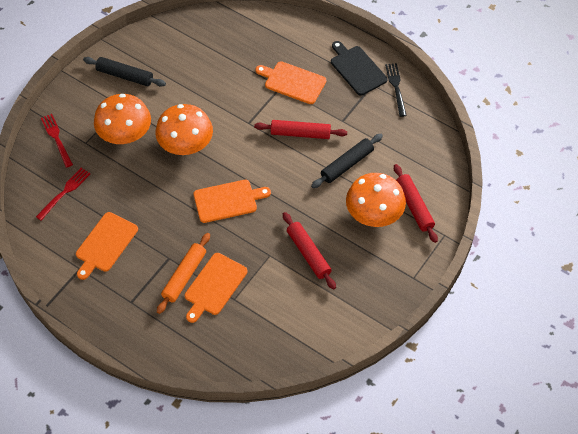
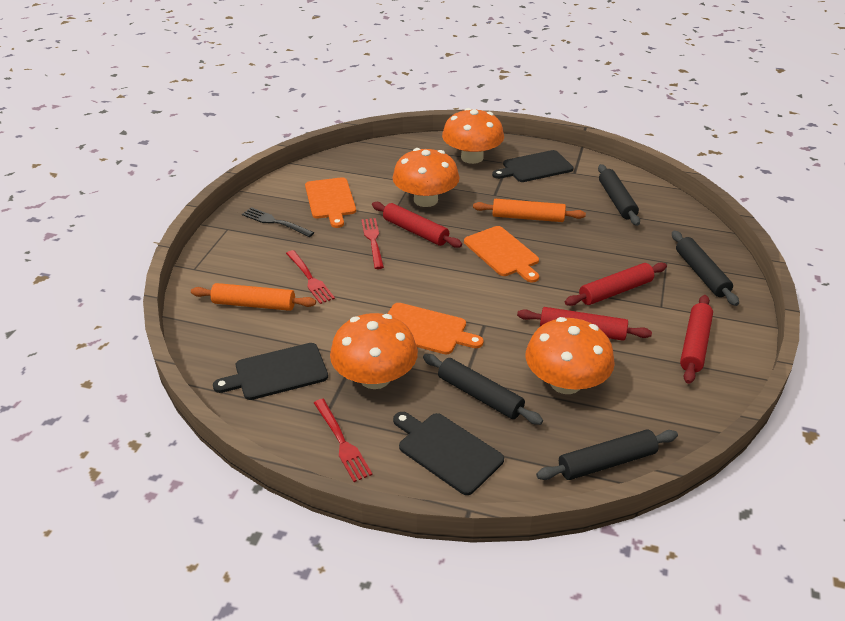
black cutting board: [331,41,388,96] = 1 -> [213,343,328,400] [393,412,504,495] [492,150,574,182] = 3
black rolling pin: [83,57,166,87] [311,134,383,188] = 2 -> [423,354,543,425] [536,429,678,480] [598,164,640,226] [672,231,739,306] = 4
orange cutting board: [76,212,138,280] [185,253,248,323] [194,180,271,223] [256,61,326,104] = 4 -> [305,177,356,228] [387,303,484,354] [464,226,539,282] = 3
orange mushroom: [94,94,151,144] [155,104,213,155] [346,173,406,227] = 3 -> [330,313,418,389] [392,148,460,207] [442,108,504,164] [526,317,615,394] = 4
orange rolling pin: [157,233,210,314] = 1 -> [191,283,316,311] [473,199,586,222] = 2
red fork: [36,168,90,221] [41,114,73,168] = 2 -> [286,250,335,304] [314,399,373,482] [361,218,384,269] = 3
red rolling pin: [254,120,347,139] [283,212,336,290] [394,164,438,243] = 3 -> [372,202,462,248] [517,307,652,341] [565,263,667,306] [680,295,713,384] = 4

